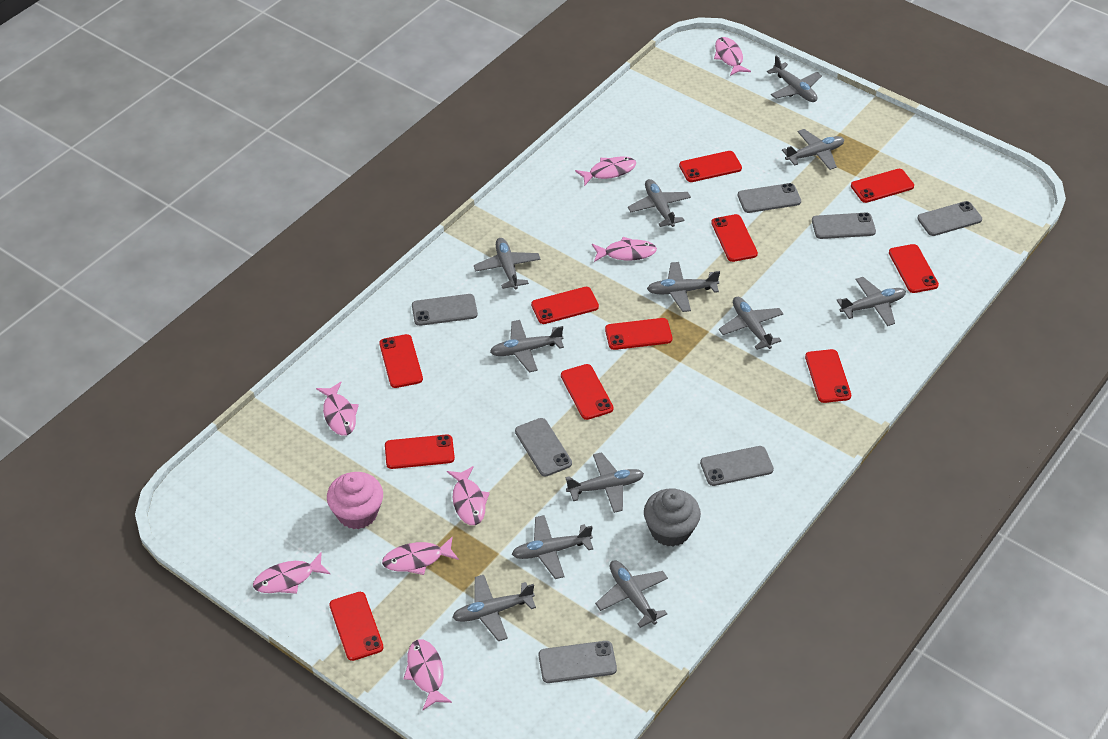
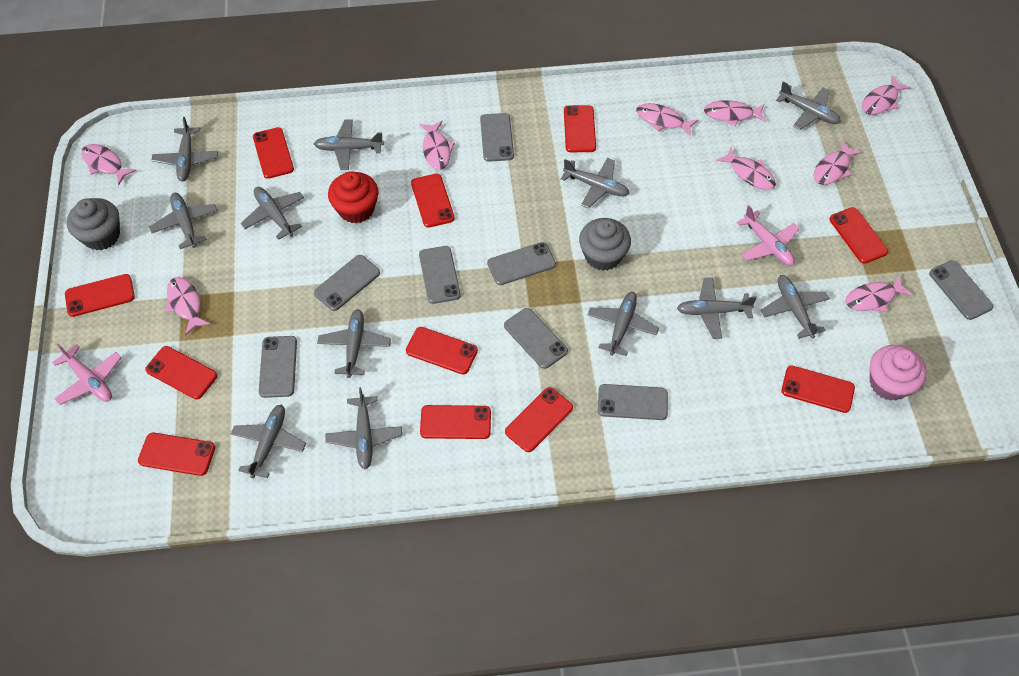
grey cupcake: [644,489,701,547] = 1 -> [67,198,120,250] [579,218,631,271] = 2
grey phone: [412,294,478,326] [515,418,572,477] [539,641,617,683] [700,446,774,486] [738,183,801,213] [812,212,876,239] [917,201,982,236] = 7 -> [259,336,297,398] [314,255,380,311] [419,246,461,304] [480,113,514,162] [487,242,556,285] [504,308,568,369] [598,384,668,420] [929,260,994,320] = 8
pink fish: [253,552,330,594] [316,382,359,436] [382,536,459,575] [403,639,452,710] [447,466,490,525] [575,156,636,186] [592,237,657,262] [714,37,751,76] = 8 -> [81,144,137,185] [166,277,211,335] [419,121,455,170] [636,103,698,136] [704,100,766,126] [716,147,776,190] [814,141,862,185] [845,275,913,312] [862,75,911,115] = 9
pink plane: none = 0 -> [52,344,122,405] [737,205,799,266] = 2
red cupcake: none = 0 -> [328,171,379,223] = 1

